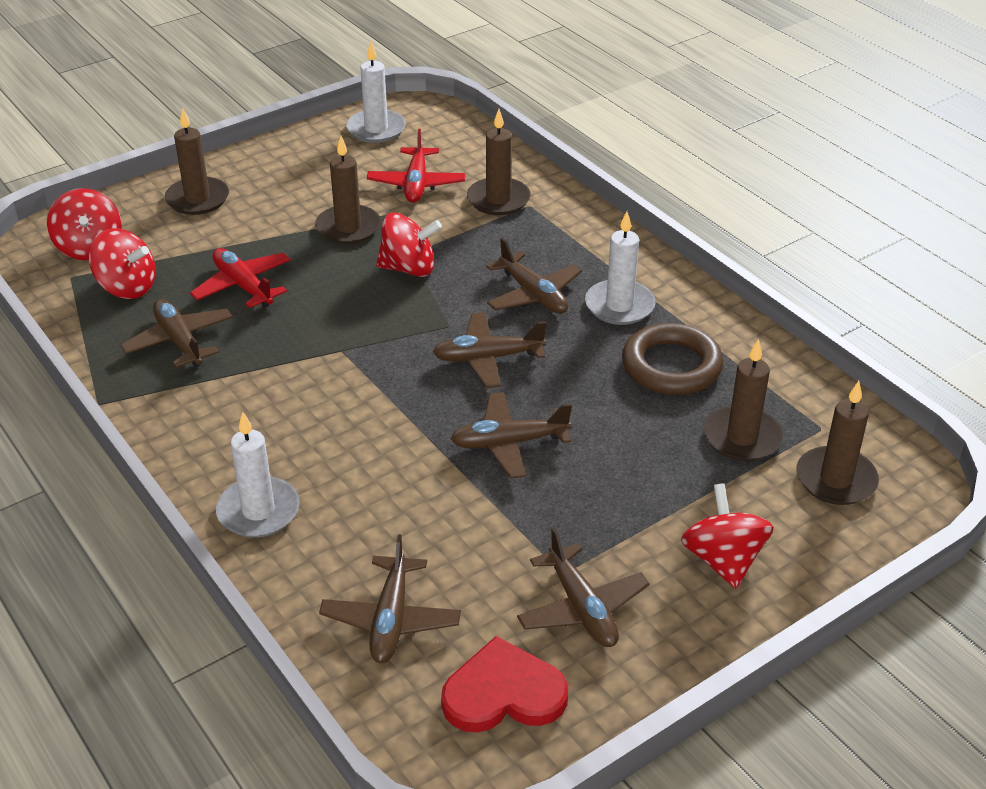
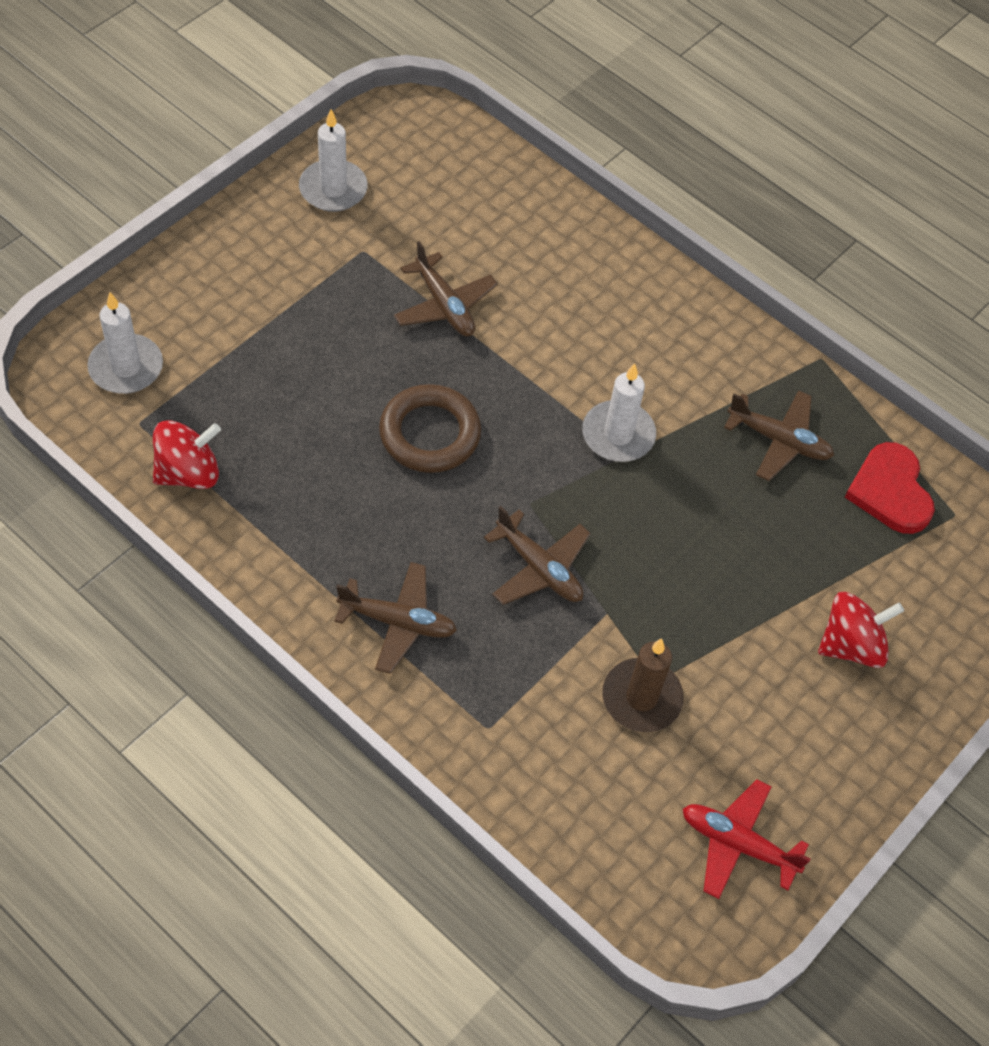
brown candle: [165,108,229,215] [315,136,381,244] [467,109,531,215] [704,339,783,461] [796,381,879,505] = 5 -> [602,638,684,732] = 1
brown plane: [120,299,233,368] [319,534,461,663] [433,312,547,388] [451,392,572,478] [487,238,582,314] [517,528,649,647] = 6 -> [335,562,457,674] [394,241,498,336] [484,506,591,605] [724,390,834,481] = 4
red plane: [190,248,291,308] [367,129,466,203] = 2 -> [683,780,811,899] = 1
red spinning top: [47,188,122,260] [89,228,156,299] [376,213,442,277] [681,483,774,588] = 4 -> [153,420,221,489] [818,592,904,668] = 2

